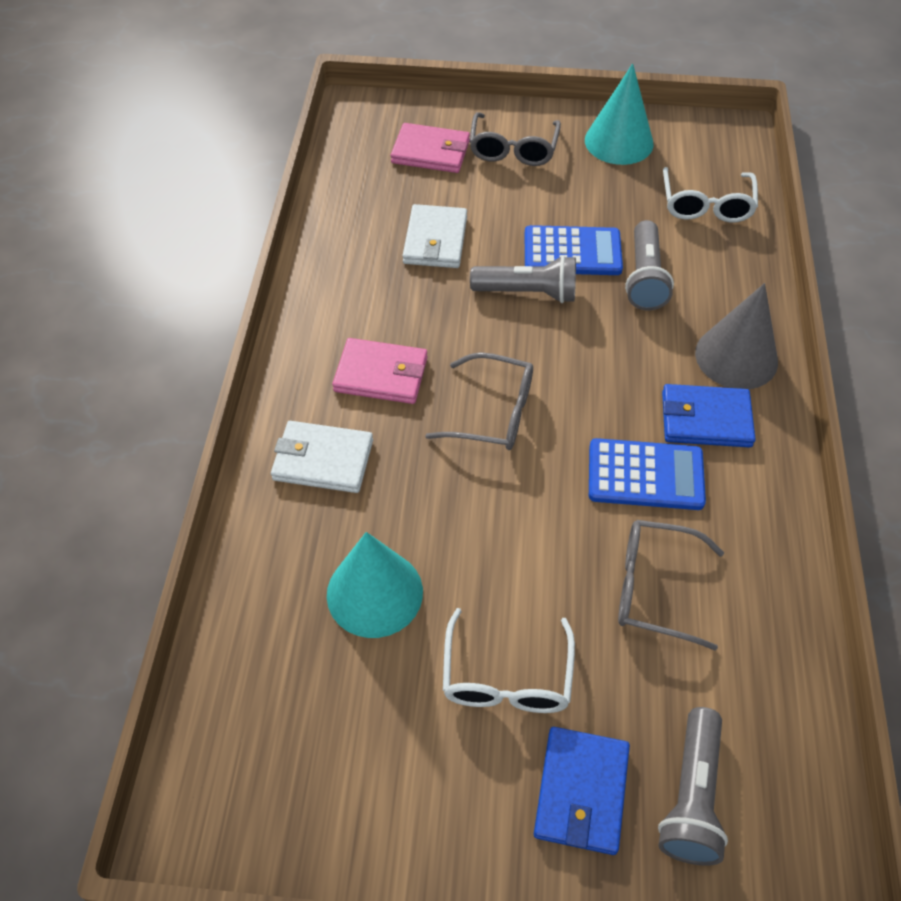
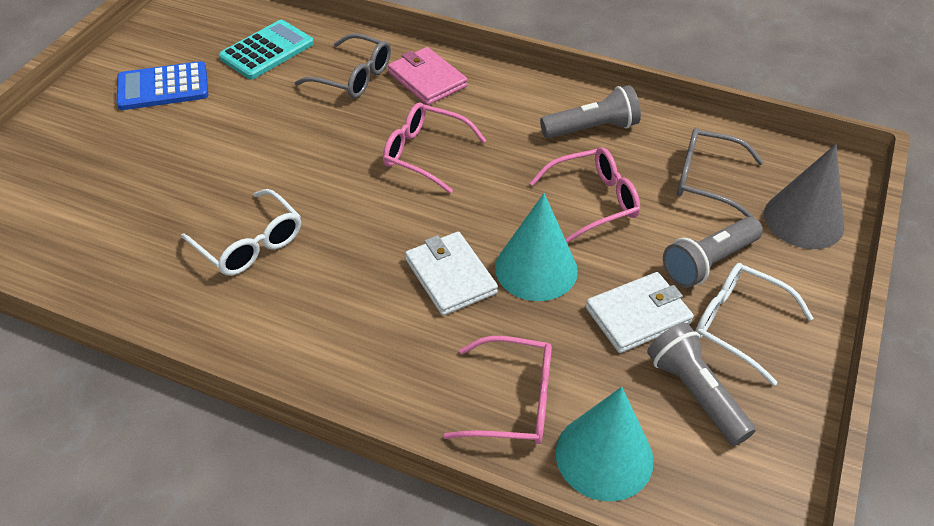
blue calculator: [525,225,623,275] [589,438,706,510] = 2 -> [117,61,208,110] = 1
blue wallet: [534,727,630,855] [662,384,756,447] = 2 -> none = 0
grey glasses: [425,352,533,450] [470,112,561,166] [618,520,724,651] = 3 -> [294,33,391,99] [677,128,763,217] = 2
pink glasses: none = 0 -> [383,102,487,194] [444,336,552,444] [530,147,640,243] = 3
pink wallet: [332,338,428,404] [391,123,470,173] = 2 -> [388,47,468,105] = 1
turquoise calculator: none = 0 -> [219,20,314,79] = 1

